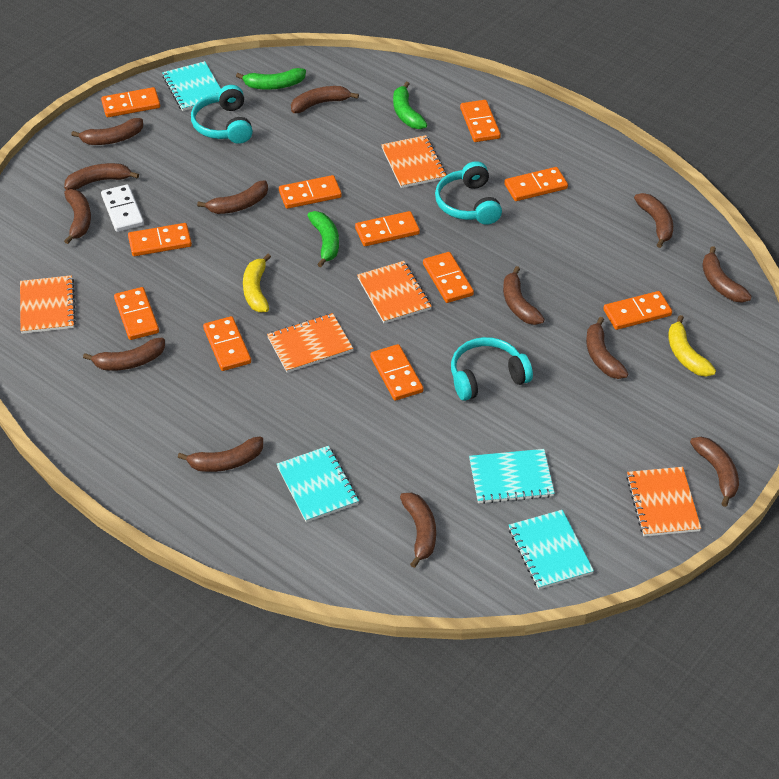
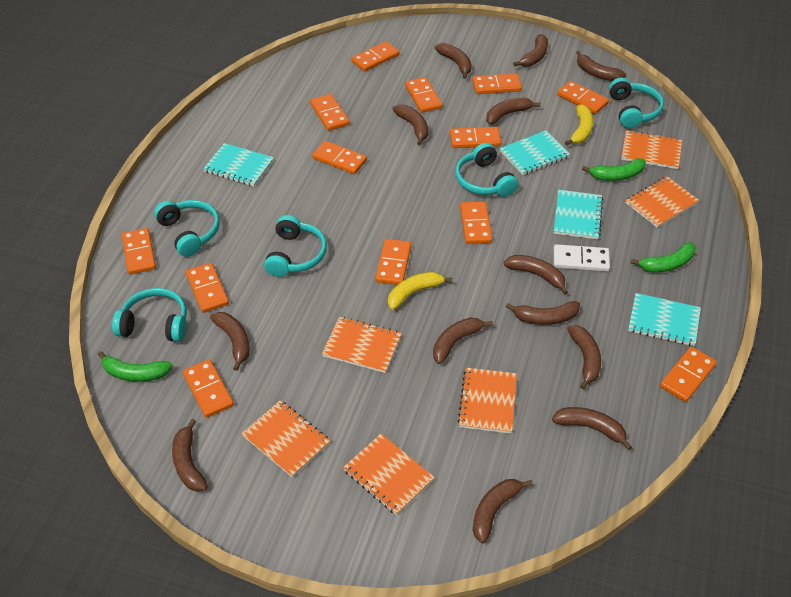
orange domino: [101,87,160,117] [114,287,159,340] [128,223,192,256] [203,316,251,371] [279,175,342,209] [355,211,420,246] [370,344,423,401] [423,252,474,303] [460,100,501,142] [504,167,568,201] [603,291,672,330] = 11 -> [122,228,156,275] [183,359,234,418] [186,263,229,313] [310,94,350,131] [312,141,367,174] [351,41,400,72] [375,239,411,285] [405,77,442,113] [450,127,501,148] [460,202,492,244] [472,73,522,94] [557,81,609,114] [660,347,717,402] = 13
orange notebook: [20,275,76,334] [267,313,353,373] [357,261,432,323] [381,135,447,188] [626,467,701,536] = 5 -> [242,400,330,477] [322,317,402,373] [343,434,435,515] [458,368,517,434] [621,130,682,169] [626,177,699,228] = 6
turquoise headphones: [191,85,253,144] [435,161,502,225] [451,337,533,401] = 3 -> [112,288,187,342] [154,200,220,257] [264,215,327,277] [455,143,518,197] [609,78,664,128] = 5

